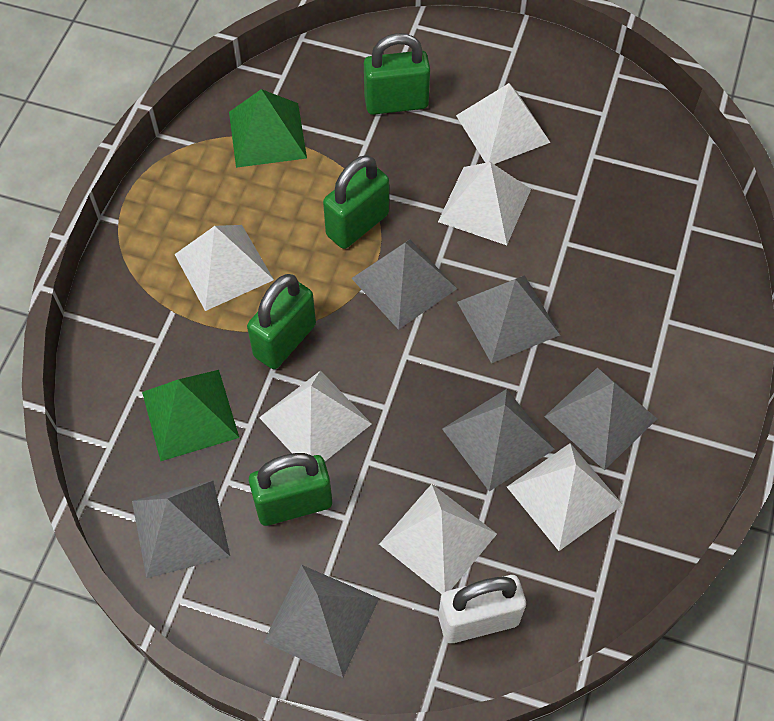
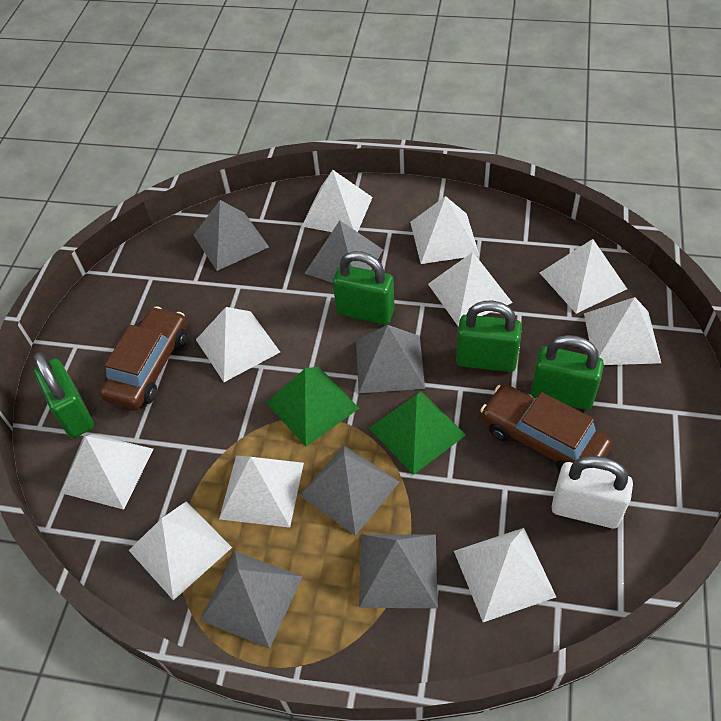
brown car: none = 0 -> [100,306,187,409] [480,384,612,472] = 2
white pyramid: [175,225,274,311] [259,370,372,461] [379,484,497,594] [438,162,531,245] [456,83,551,164] [507,443,623,551] = 6 -> [61,434,154,510] [129,501,232,600] [196,307,280,382] [219,456,304,528] [301,170,373,232] [410,196,479,264] [428,252,512,326] [454,528,556,622] [540,239,627,314] [584,297,661,365] = 10

